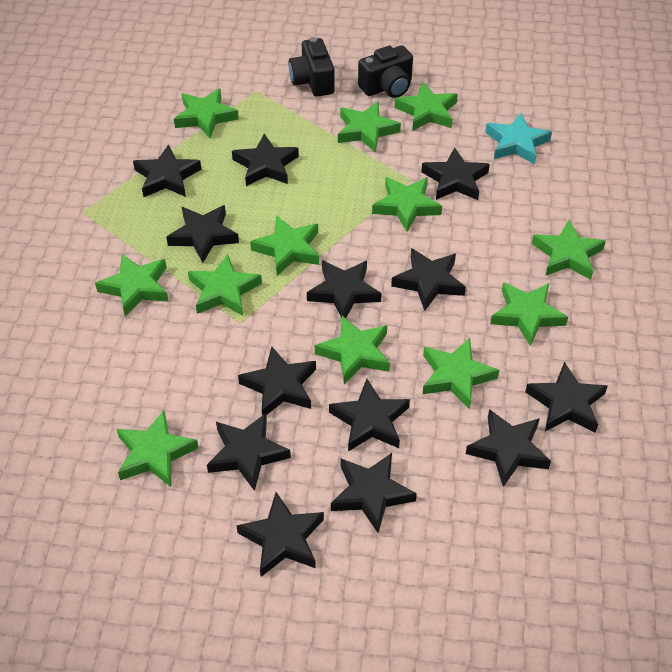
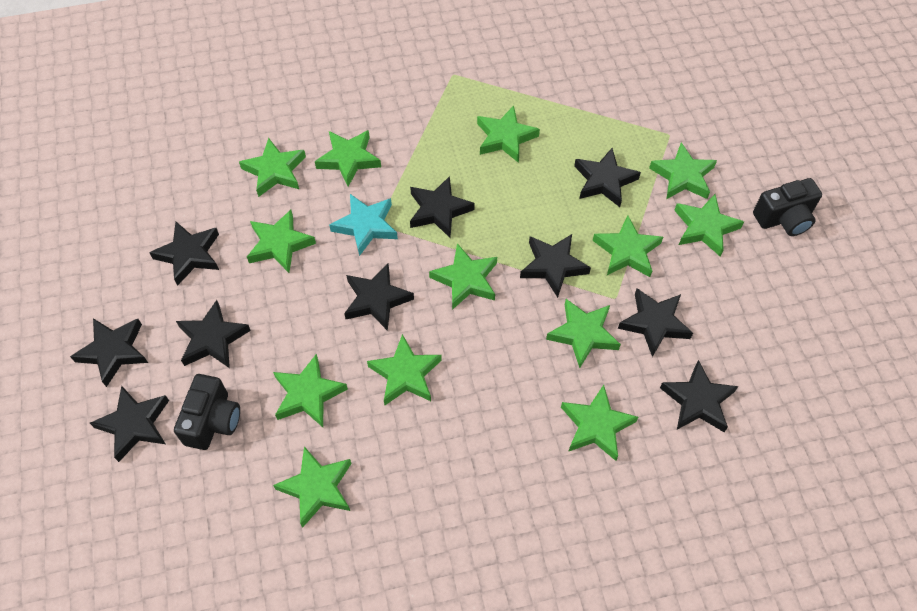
black star: [133,145,201,197] [166,205,239,263] [207,413,291,491] [232,134,299,186] [236,492,324,577] [238,347,316,416] [307,260,382,318] [329,379,410,451] [331,453,417,533] [391,248,466,311] [421,147,490,200] [466,409,551,487] [525,362,608,433] = 13 -> [70,318,148,387] [90,385,169,462] [149,222,219,286] [176,300,251,368] [344,264,414,331] [410,176,475,238] [520,234,591,298] [574,148,641,207] [618,288,693,357] [660,360,738,432] = 10
green star: [95,254,169,317] [116,411,199,487] [174,88,239,138] [188,254,262,316] [250,215,319,276] [315,316,390,384] [338,102,401,153] [372,177,442,232] [394,82,458,131] [423,338,499,409] [490,282,568,346] [532,220,606,280] = 12 -> [239,138,306,197] [247,210,316,273] [273,354,348,427] [273,446,352,528] [315,130,381,186] [367,334,442,405] [429,243,497,310] [477,106,540,163] [546,299,621,368] [561,385,638,461] [593,215,663,277] [649,142,717,199] [674,194,744,257] = 13

